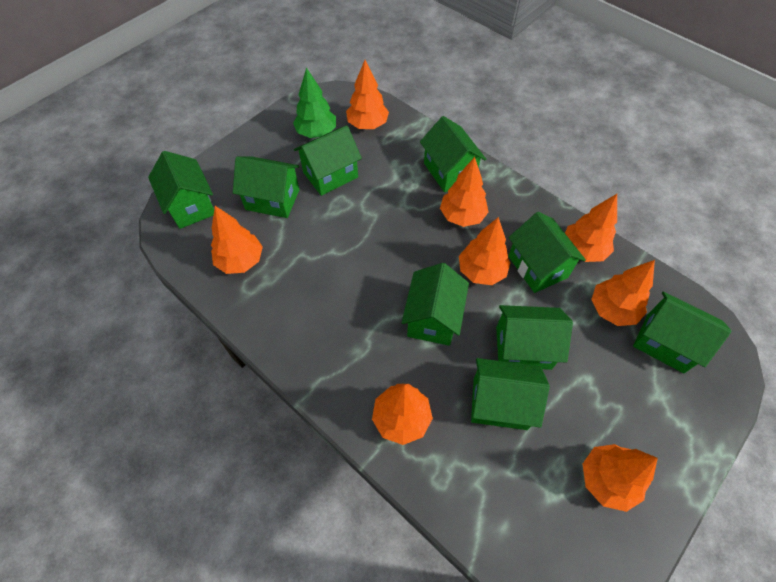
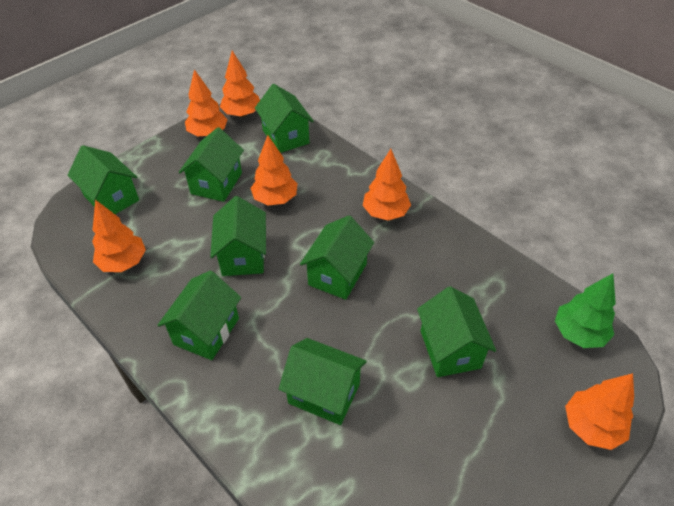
green house: [148,151,214,229] [233,156,300,218] [294,125,362,196] [402,263,469,346] [420,116,486,192] [471,358,550,430] [496,305,573,370] [508,212,586,293] [633,292,732,373] = 9 -> [68,145,139,214] [158,271,241,360] [179,127,244,202] [210,196,266,276] [255,84,314,153] [279,338,367,425] [300,215,374,300] [417,286,496,377] = 8
orange tree: [211,206,263,274] [346,60,389,129] [372,384,433,445] [440,157,489,227] [459,217,510,285] [565,194,617,262] [583,444,658,512] [591,260,655,326] = 8 -> [92,200,146,272] [185,69,227,137] [220,51,260,117] [251,135,297,205] [363,149,411,220] [565,373,634,450] = 6

